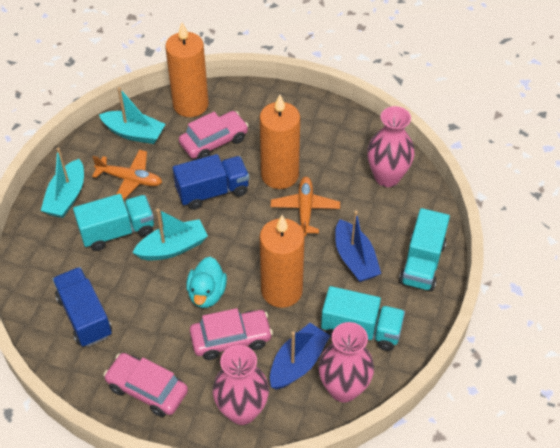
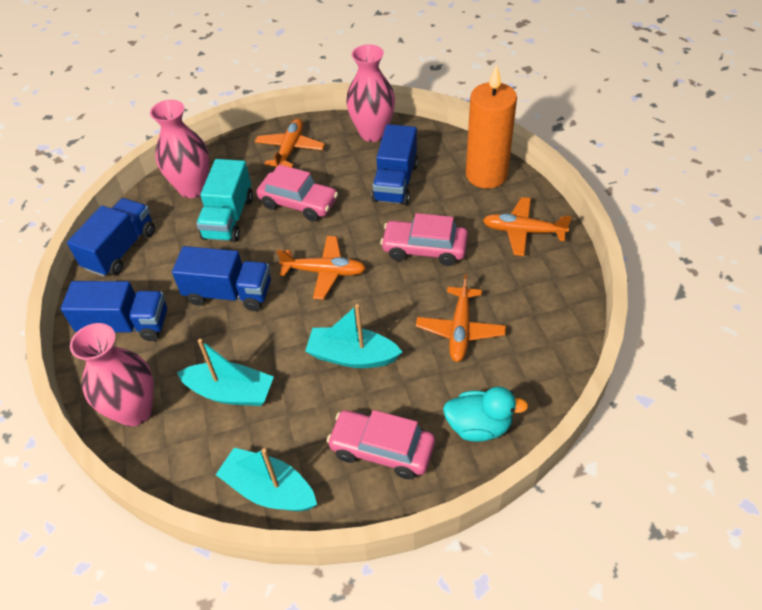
blue boat: [270,323,330,390] [335,211,381,282] = 2 -> none = 0
blue truck: [53,267,112,347] [173,154,249,210] = 2 -> [61,281,167,341] [67,198,155,277] [172,246,271,311] [371,124,418,205] = 4
orange candle: [165,22,209,117] [260,94,300,189] [260,215,305,308] = 3 -> [466,64,517,189] = 1
orange plane: [92,150,162,200] [271,177,340,236] = 2 -> [255,119,325,168] [277,236,366,300] [416,274,506,362] [483,197,572,256] = 4
turquoise truck: [73,194,154,251] [321,286,405,351] [399,208,450,291] = 3 -> [196,159,253,242] = 1

